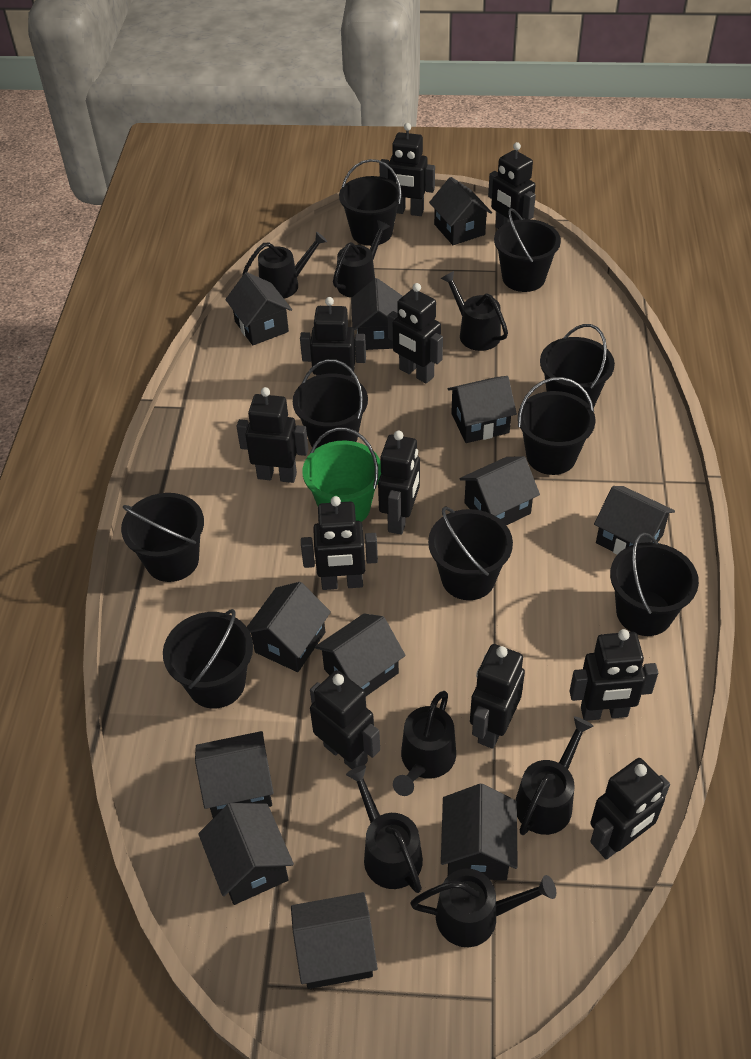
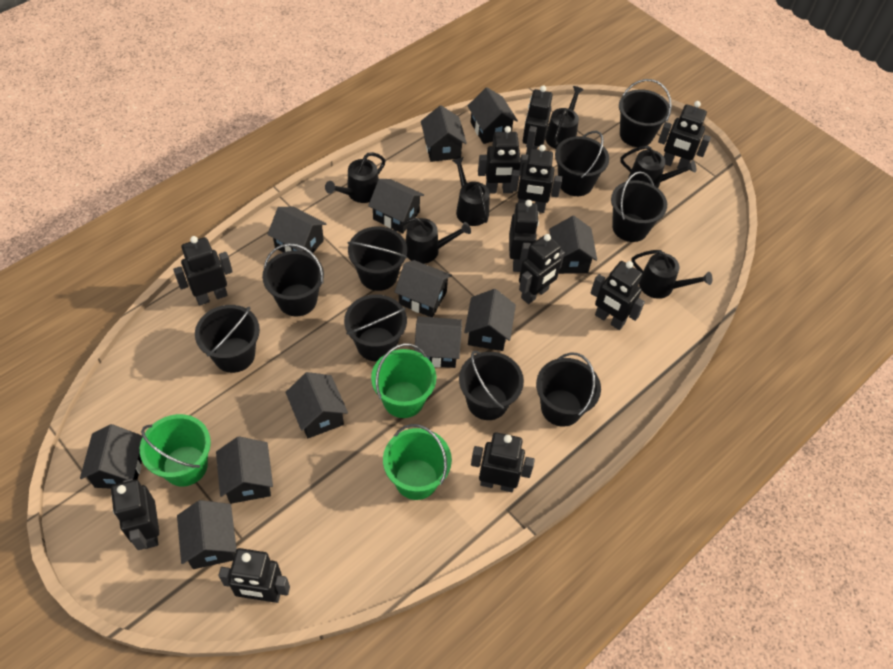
black watering can: [242,232,327,299] [333,220,390,298] [346,765,423,893] [393,691,456,796] [410,869,556,947] [441,271,508,351] [516,716,593,835] = 7 -> [325,152,386,203] [393,217,471,264] [452,157,490,226] [545,86,584,149] [620,145,696,188] [631,250,712,299] = 6
green bucket: [303,428,381,522] = 1 -> [140,414,211,486] [371,343,436,418] [383,424,452,500] = 3

